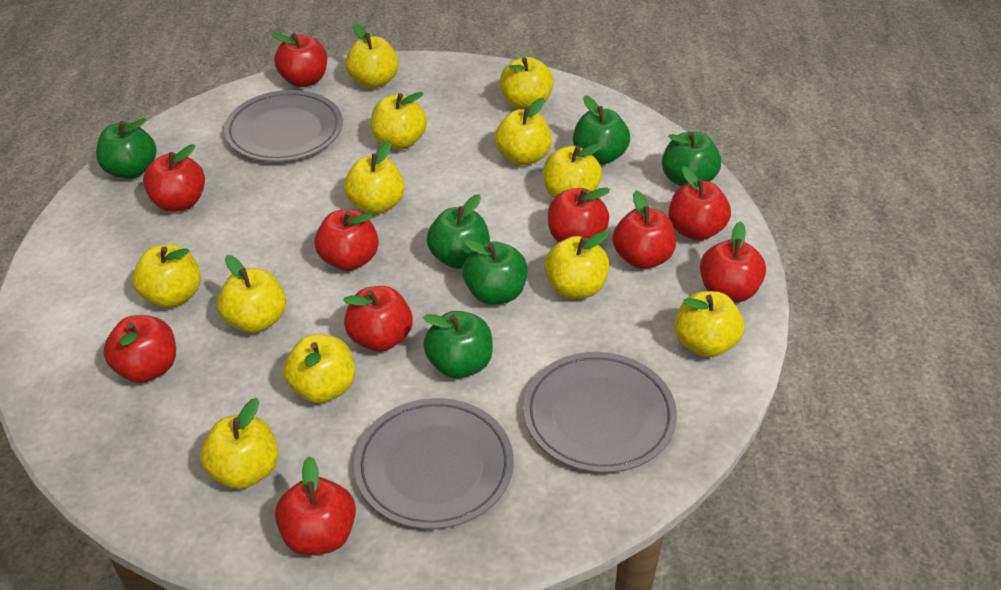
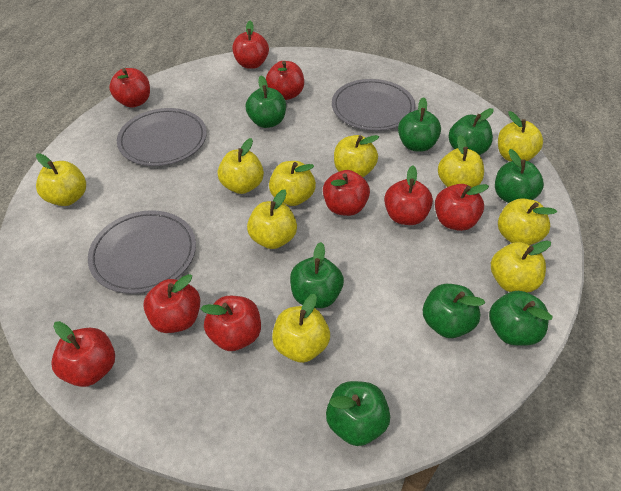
green apple: [96,118,157,179] [423,311,493,378] [427,194,490,269] [462,239,527,305] [573,95,630,165] [662,132,721,186] = 6 -> [246,76,286,128] [290,242,344,308] [326,381,390,446] [398,97,441,152] [423,284,485,338] [448,108,494,155] [489,291,552,346] [495,149,544,203] = 8
red apple: [103,315,176,383] [143,144,205,212] [271,33,327,87] [275,456,356,555] [314,210,379,271] [343,286,413,352] [548,187,610,243] [613,190,676,269] [669,166,731,241] [700,221,766,303] = 10 -> [51,321,115,387] [109,68,150,108] [143,274,200,333] [201,296,261,351] [232,21,269,69] [266,61,304,100] [323,170,370,216] [384,166,433,225] [435,184,489,231] = 9
yellow apple: [132,244,201,308] [200,398,278,489] [217,255,286,333] [283,334,355,403] [344,141,405,214] [345,24,399,89] [371,92,427,150] [495,98,552,166] [500,57,554,110] [543,143,602,198] [544,231,610,299] [675,291,744,357] = 12 -> [36,153,86,206] [218,138,264,194] [247,190,297,249] [269,161,316,206] [272,294,330,363] [334,135,379,177] [438,135,484,187] [491,241,551,292] [498,111,543,162] [498,198,557,245] = 10

